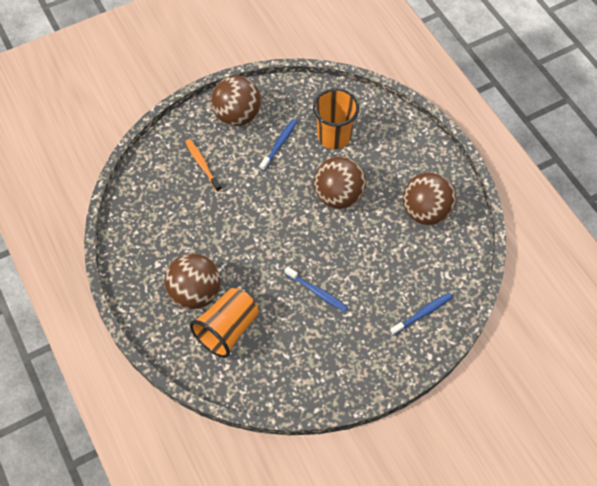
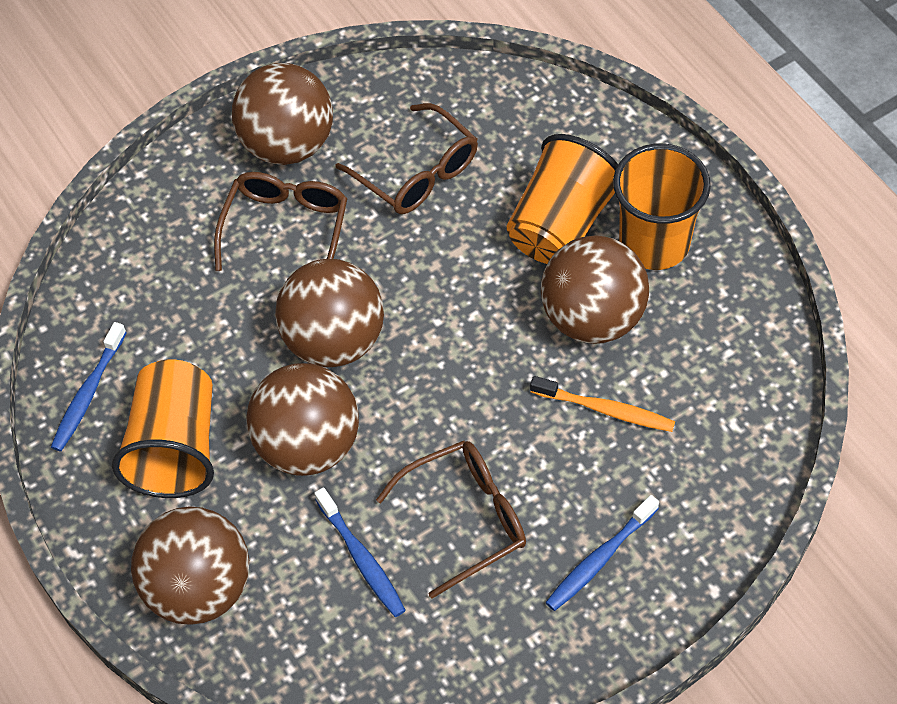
brown ball: [165,254,221,309] [211,76,261,126] [314,156,366,209] [403,172,456,225] = 4 -> [131,506,249,625] [232,63,333,165] [246,363,359,476] [275,259,384,367] [541,235,649,344] = 5
brown glasses: none = 0 -> [214,172,348,271] [335,103,478,214] [376,441,526,598] = 3
orange cup: [190,288,259,358] [313,88,359,149] = 2 -> [112,359,214,498] [506,134,618,264] [613,143,711,270] = 3

